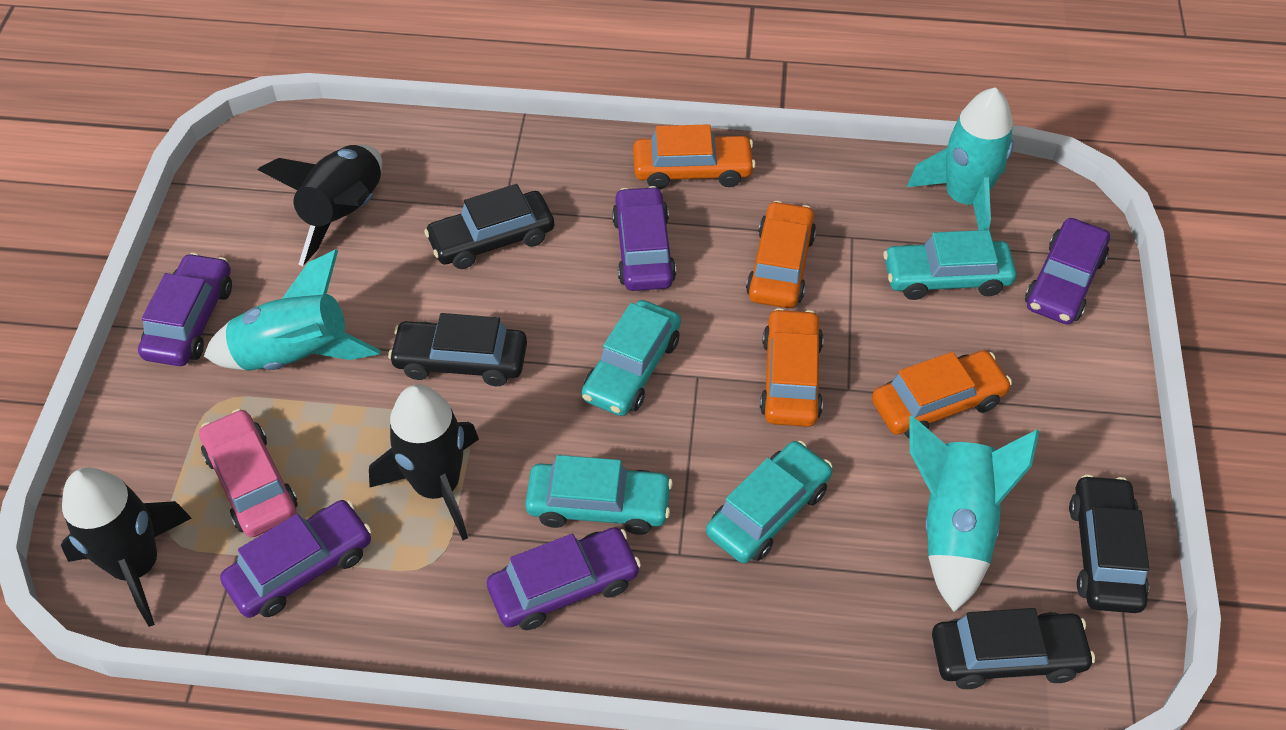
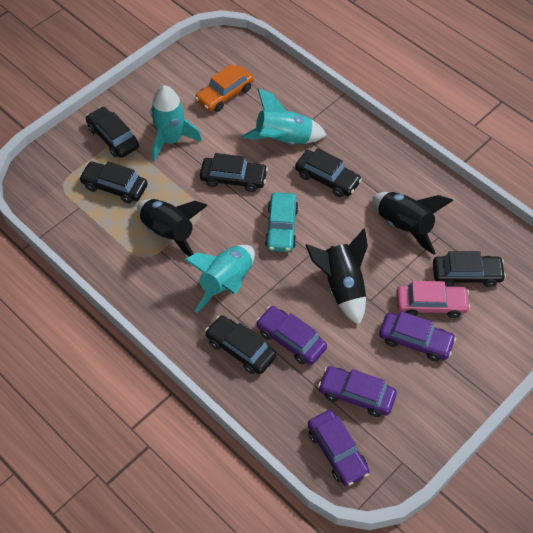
black car: [388,313,527,386] [424,184,554,269] [932,608,1095,689] [1069,474,1149,613] = 4 -> [79,161,148,204] [86,107,139,158] [200,153,268,192] [205,315,276,374] [295,148,362,197] [433,251,506,287] = 6
orange car: [633,124,756,189] [746,201,816,308] [760,308,824,427] [872,350,1012,439] = 4 -> [195,64,254,112] = 1
purple car: [138,253,232,366] [220,500,372,618] [487,527,641,630] [612,186,676,291] [1025,218,1110,325] = 5 -> [256,306,327,365] [308,410,370,486] [318,366,397,417] [379,311,456,361] = 4
turquoise car: [525,455,673,535] [581,300,681,416] [706,441,832,563] [883,230,1016,300] = 4 -> [265,192,299,252] = 1

